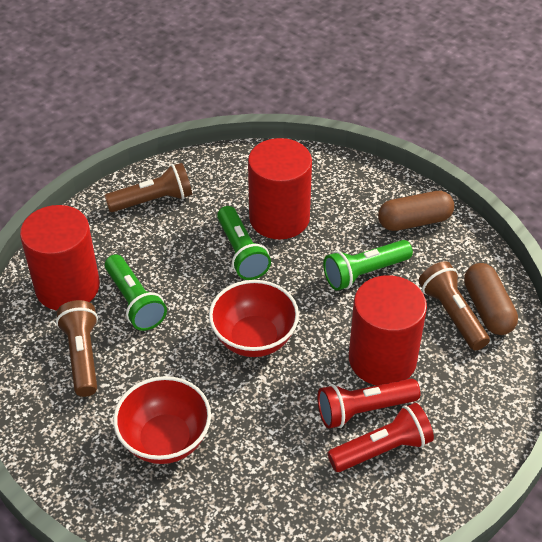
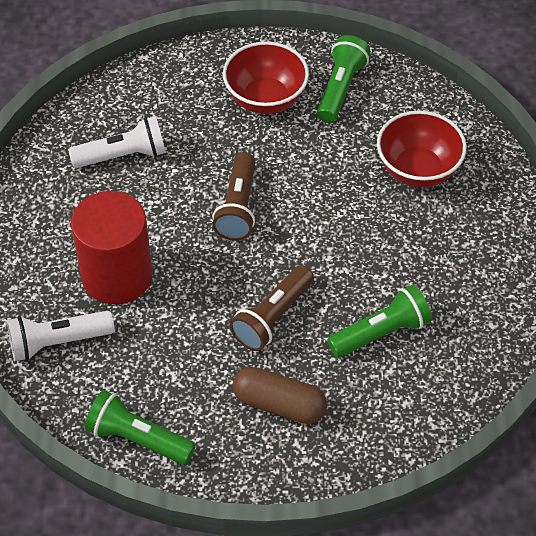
brown capsule: [378,191,454,231] [464,263,518,335] = 2 -> [233,367,327,424] = 1
brown flashlight: [56,300,98,397] [105,163,192,212] [418,261,490,351] = 3 -> [212,152,256,241] [230,265,314,351] = 2
red cylinder: [20,205,100,311] [248,138,312,240] [349,275,427,386] = 3 -> [71,191,153,304] = 1
red flashlight: [317,379,420,429] [328,403,434,472] = 2 -> none = 0
white flashlight: none = 0 -> [7,311,115,361] [68,116,166,168] = 2

